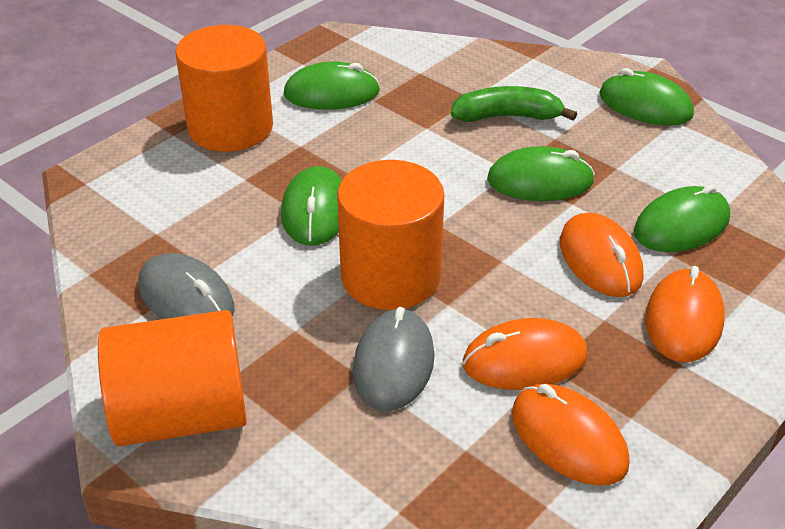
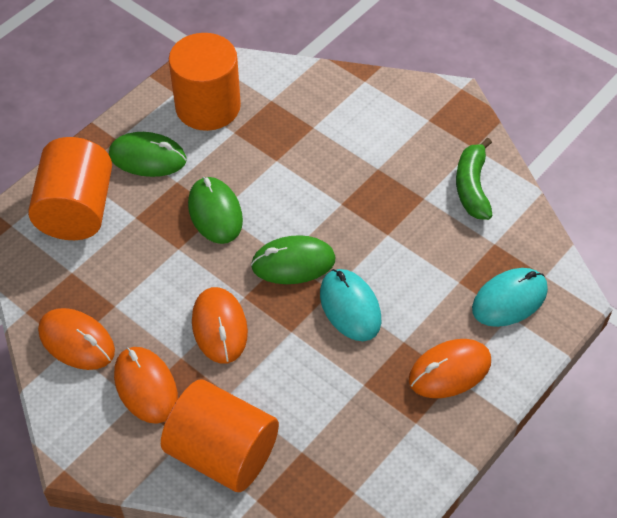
green mouse: [281,166,342,246] [283,61,380,110] [487,146,595,201] [599,68,694,126] [634,184,730,252] = 5 -> [109,132,187,177] [188,177,243,244] [251,235,335,284] = 3
grey mouse: [138,253,234,319] [353,307,435,411] = 2 -> none = 0
turquoise mouse: none = 0 -> [320,269,381,341] [472,268,548,327] = 2

